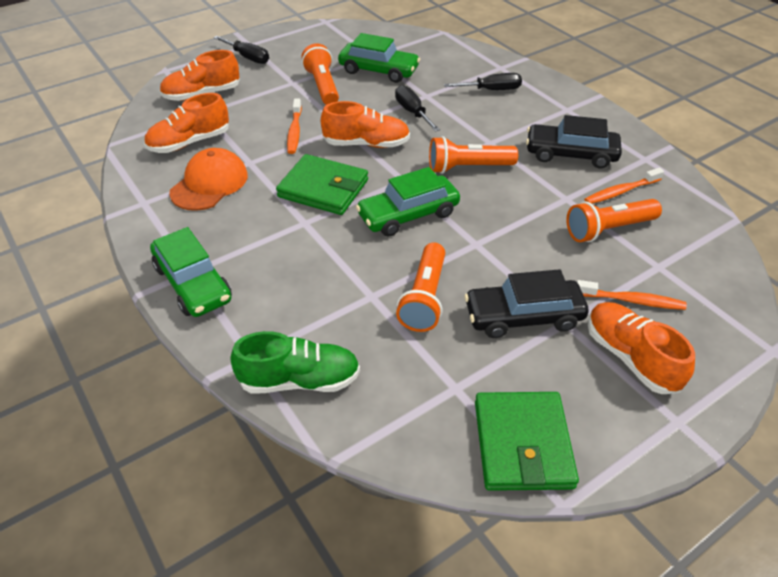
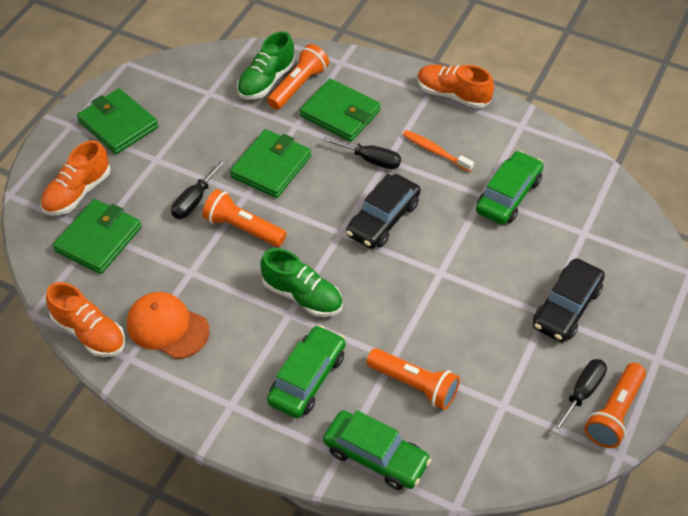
green shoe: [231,331,360,394] = 1 -> [237,31,295,100] [260,248,343,317] = 2
green wallet: [276,154,368,215] [475,392,579,491] = 2 -> [53,199,142,274] [77,88,158,154] [230,129,311,198] [300,79,381,142] = 4
orange shoe: [144,93,229,153] [159,50,240,101] [321,101,410,148] [588,302,695,394] = 4 -> [41,140,110,215] [46,282,125,357] [417,64,494,108] = 3
orange toothbrush: [287,99,302,154] [577,280,687,310] [584,168,664,204] = 3 -> [403,130,474,172] = 1

